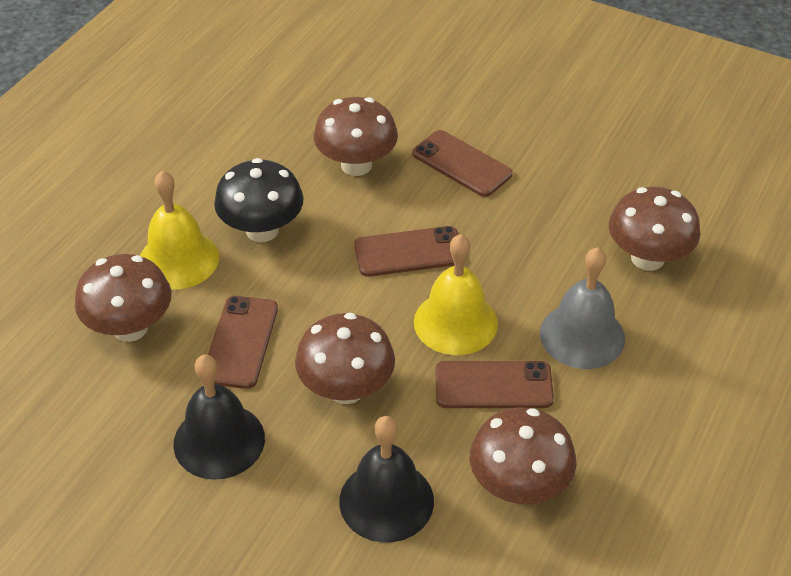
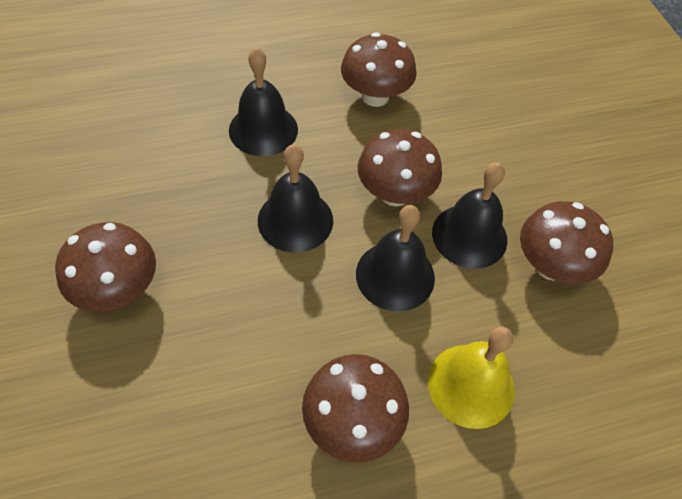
black bell: [173,355,265,480] [339,416,434,543] = 2 -> [229,47,298,156] [258,144,333,253] [356,205,435,311] [432,162,507,269] = 4
black mushroom: [214,158,304,242] = 1 -> none = 0
brown phone: [208,296,278,389] [354,226,458,277] [412,130,513,197] [435,361,554,408] = 4 -> none = 0
grey bell: [540,247,625,369] = 1 -> none = 0
yellow bell: [140,171,219,290] [414,234,498,355] = 2 -> [428,327,515,429] = 1

